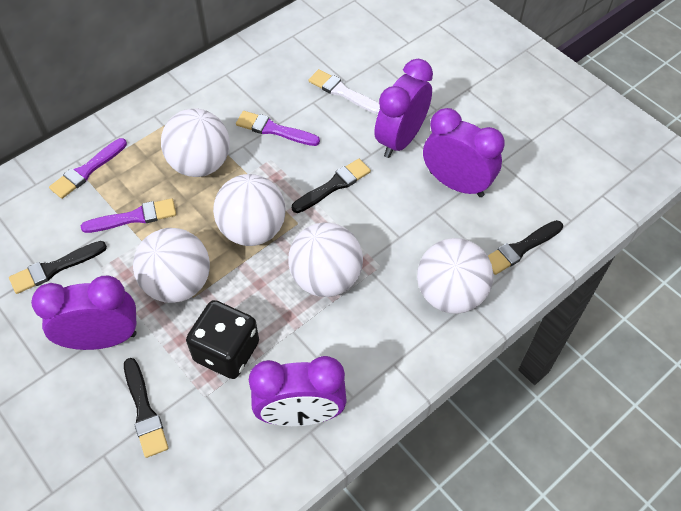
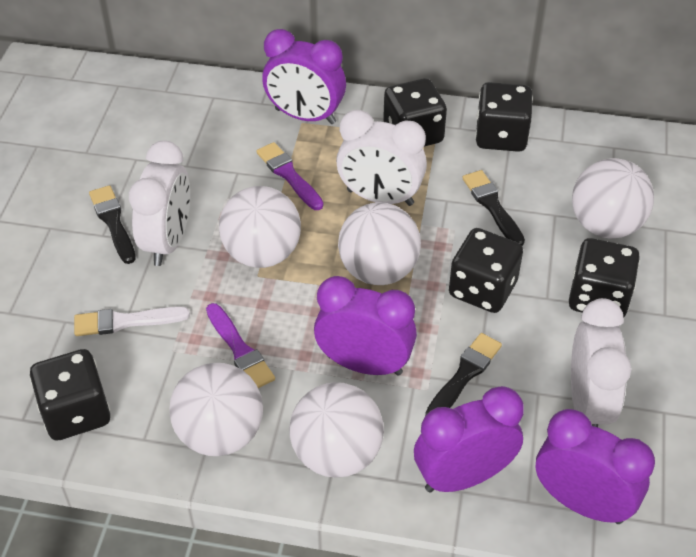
black brush: [9,241,107,294] [124,358,168,458] [292,159,371,213] [488,220,563,275] = 4 -> [89,185,136,264] [425,333,502,416] [463,170,525,246] = 3
black dice: [186,300,259,379] = 1 -> [30,349,110,440] [383,78,447,147] [449,228,523,313] [475,82,533,152] [569,238,640,317] = 5
purple brush: [49,138,127,199] [81,198,176,233] [236,111,320,146] = 3 -> [206,303,275,388] [256,142,324,210] = 2
white clock: none = 0 -> [129,141,190,266] [336,110,427,206] [571,298,631,427] = 3

